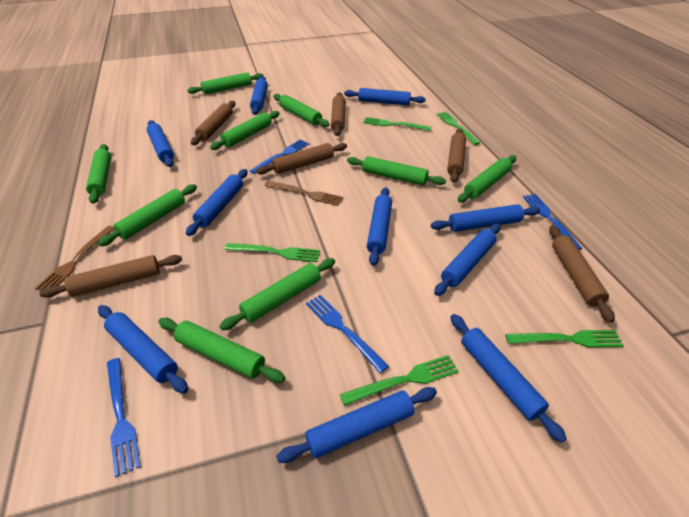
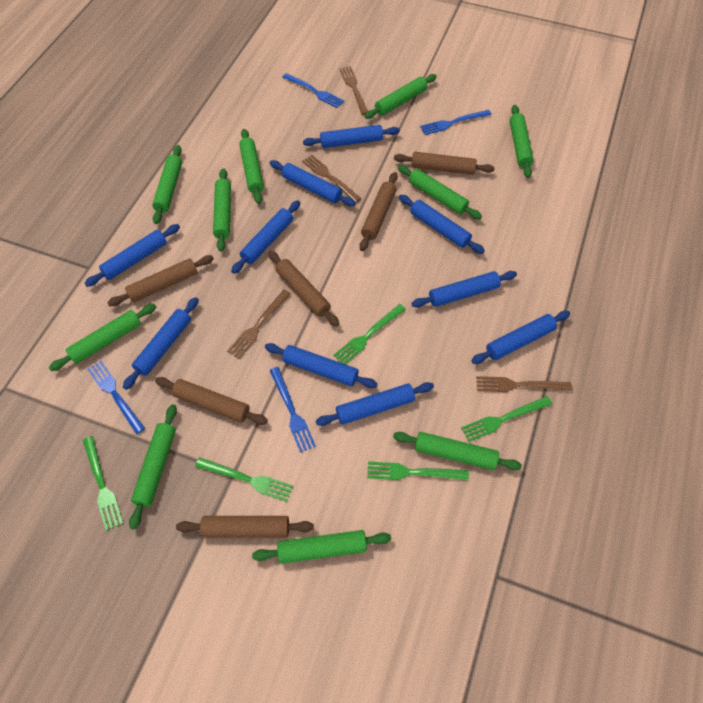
brown fork: [35,226,114,291] [264,181,343,206] = 2 -> [227,290,291,359] [302,155,361,203] [340,66,368,115] [476,376,572,392] = 4
green rolling pin: [86,144,111,204] [98,184,197,246] [158,318,285,383] [188,72,264,94] [210,111,280,150] [219,258,335,330] [273,94,330,127] [347,156,446,185] [458,155,516,203] = 9 -> [49,304,156,371] [129,404,177,530] [152,145,182,224] [213,168,231,252] [239,129,264,204] [252,530,391,564] [365,74,437,119] [393,432,522,470] [397,165,482,219] [510,105,534,178] = 10

